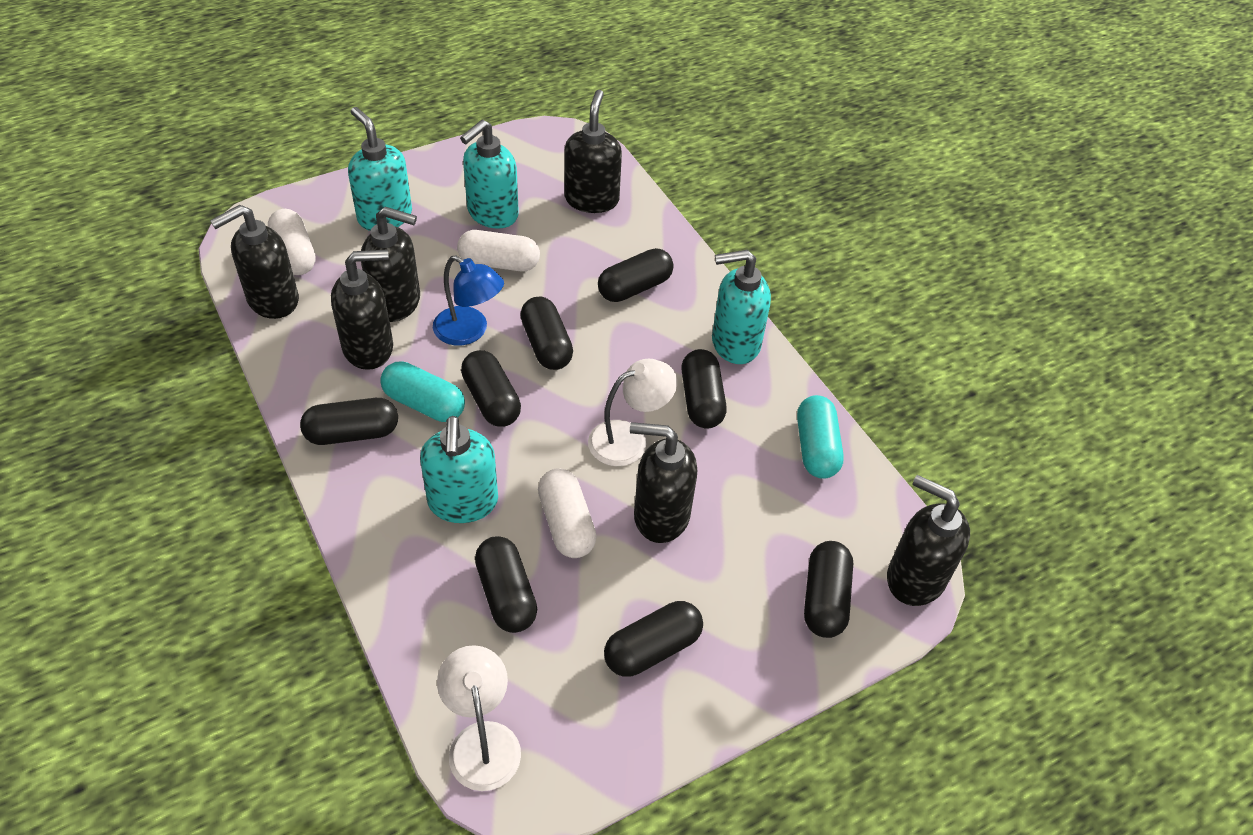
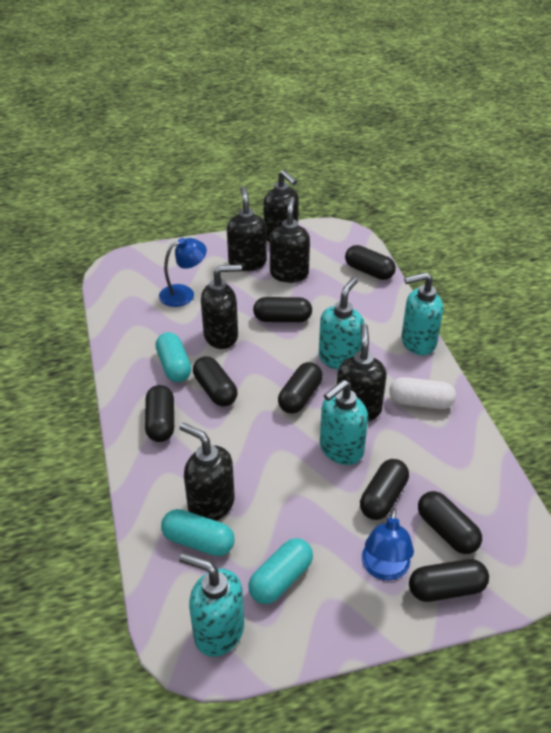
blue lamp: [433,256,504,346] = 1 -> [159,238,207,307] [362,508,414,580] = 2
turquoise capsule: [380,361,465,422] [797,395,844,479] = 2 -> [155,332,191,382] [161,509,235,556] [248,538,313,604] = 3
white capsule: [268,209,316,275] [457,230,540,271] [538,468,597,558] = 3 -> [389,377,456,409] = 1
white lamp: [437,645,521,791] [588,359,677,466] = 2 -> none = 0

